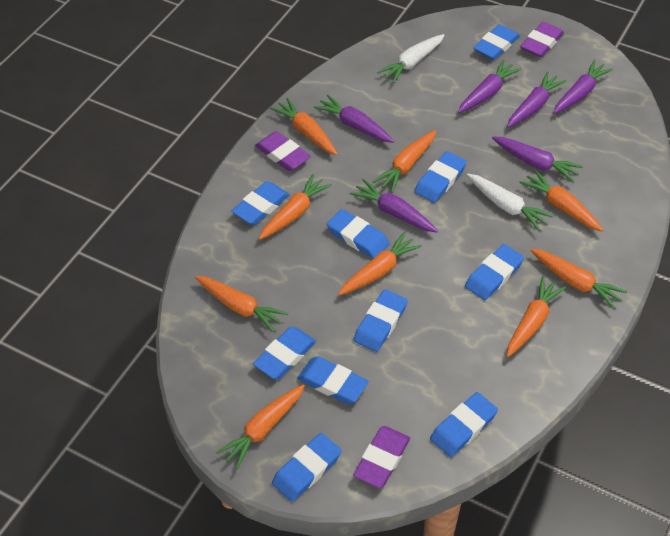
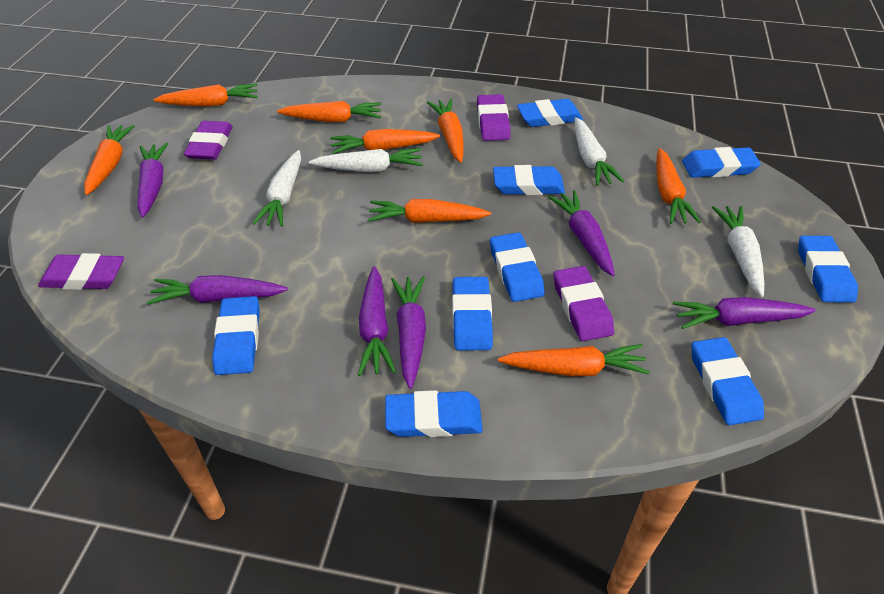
blue eraser: [231,181,290,225] [253,327,316,379] [272,433,342,502] [297,356,369,404] [327,209,390,259] [354,289,408,352] [414,151,467,203] [430,392,498,457] [465,244,524,300] [473,24,520,60] = 10 -> [212,296,260,375] [385,390,483,437] [452,277,493,351] [490,232,545,302] [493,165,565,195] [517,99,583,127] [682,147,761,178] [691,337,764,425] [798,236,858,303] = 9
orange carrot: [195,276,288,332] [216,384,305,469] [259,174,332,240] [270,98,338,155] [338,232,422,296] [373,130,436,193] [507,276,566,357] [519,170,604,232] [530,249,627,309] = 9 -> [84,125,135,195] [153,84,258,107] [277,101,382,122] [330,129,440,154] [368,199,491,223] [427,99,464,163] [498,344,650,377] [656,148,701,224] = 8
purple eraser: [255,131,311,171] [353,426,410,488] [520,22,564,57] = 3 -> [38,253,124,290] [184,121,233,160] [477,94,510,141] [554,266,614,341] = 4
white carrot: [377,34,445,83] [467,174,553,231] = 2 -> [252,150,301,227] [309,148,423,172] [574,117,624,186] [712,206,764,297] = 4

